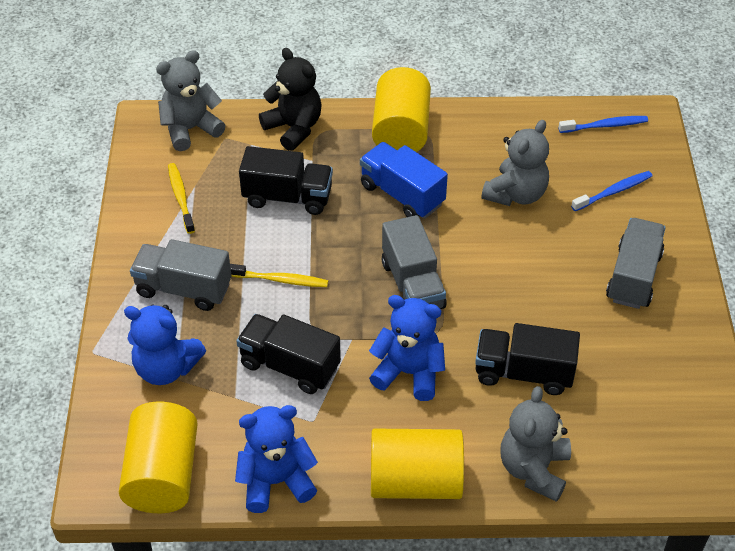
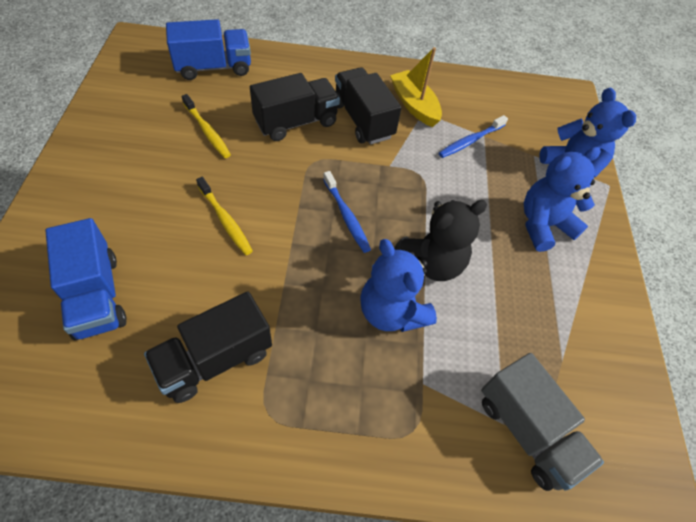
blue truck: [360,142,448,218] = 1 -> [45,218,127,340] [166,19,251,80] = 2
grey teddy bear: [156,50,226,151] [481,120,549,206] [500,386,571,502] = 3 -> none = 0
grey truck: [130,239,231,311] [382,215,446,309] [606,218,666,309] = 3 -> [481,353,604,491] = 1
yellow boat: none = 0 -> [390,47,442,127] = 1
yellow cylinder: [119,402,198,513] [371,429,464,499] [372,67,431,152] = 3 -> none = 0

